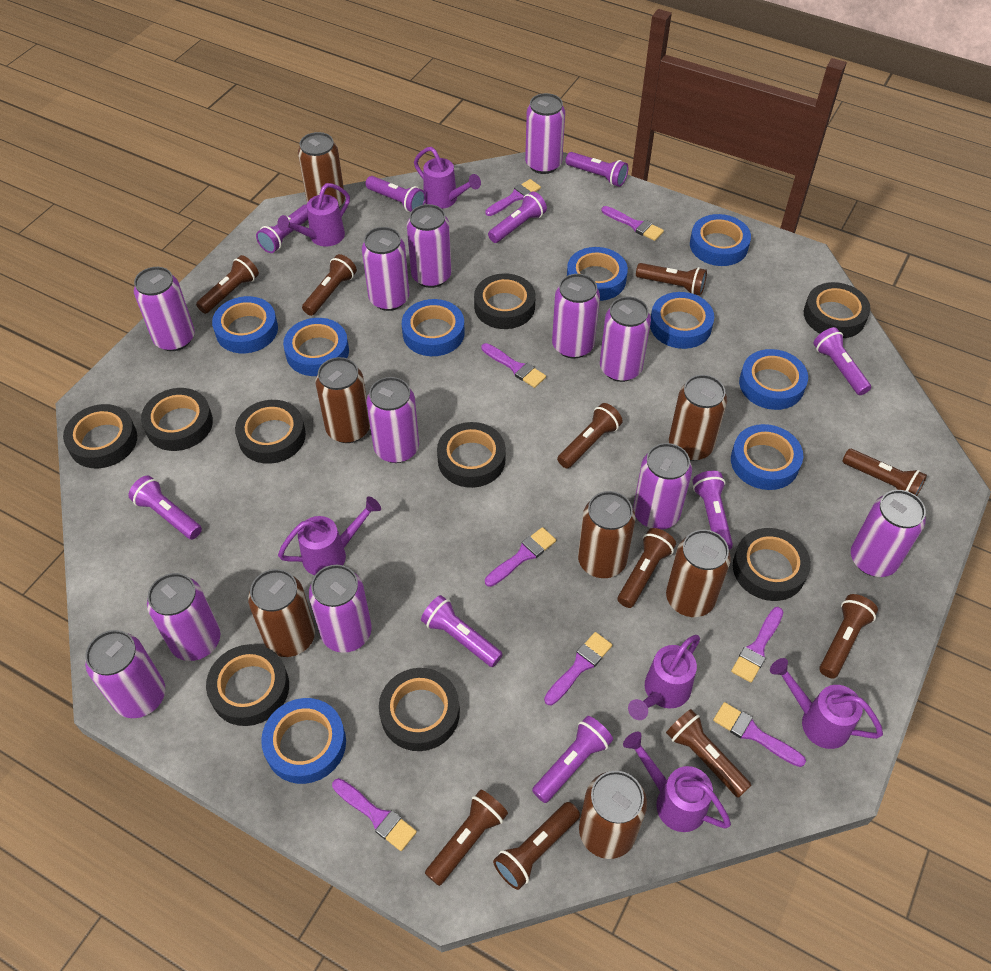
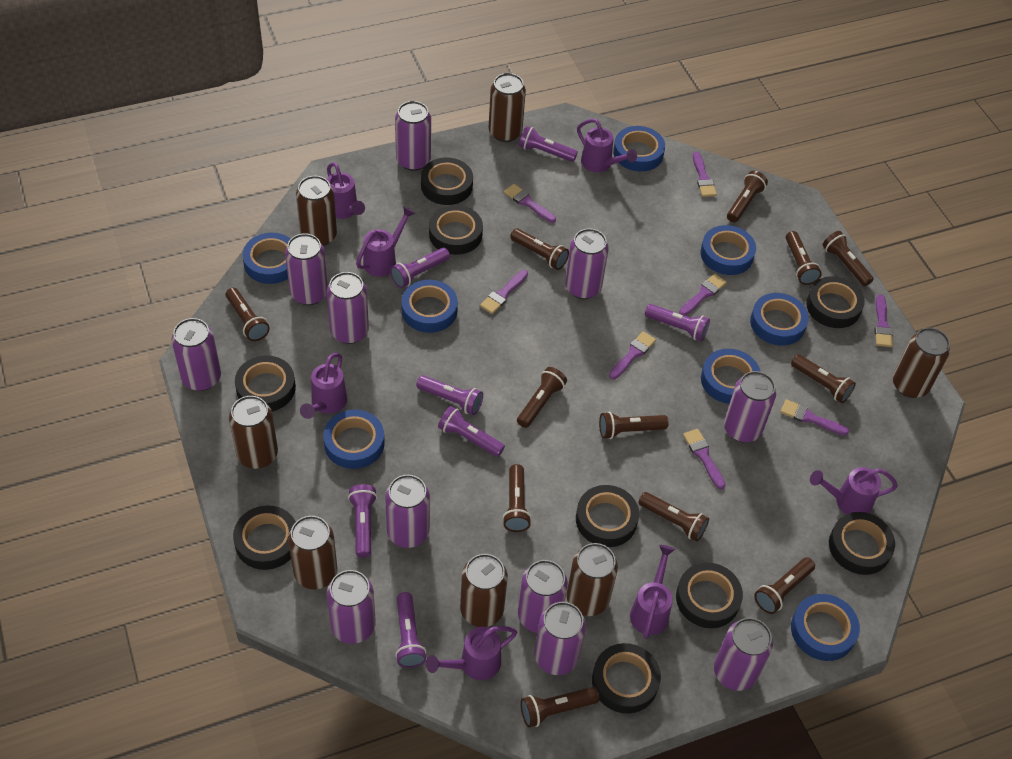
blue tape: [212,296,278,353] [261,698,346,784] [283,318,349,376] [402,299,465,356] [567,247,628,301] [650,292,714,349] [690,214,751,266] [731,424,803,490] [739,349,808,410] = 9 -> [242,233,291,284] [323,410,385,469] [401,280,458,333] [613,126,665,172] [700,225,756,275] [701,349,760,404] [750,293,809,346] [791,594,860,661] = 8
brown flashlight: [196,255,259,314] [302,254,357,316] [425,789,508,886] [493,802,580,890] [557,403,623,469] [618,528,676,608] [636,263,707,296] [666,709,751,798] [819,594,878,679] [842,449,927,496] = 10 -> [226,288,270,341] [502,464,532,532] [510,228,569,270] [517,367,567,428] [520,687,599,727] [599,412,669,439] [639,492,709,542] [727,171,768,223] [754,557,815,614] [786,231,822,285] [791,354,856,403] [823,231,873,286] = 12
purple can: [85,630,165,718] [134,267,195,351] [147,573,220,661] [309,565,372,653] [362,227,409,311] [366,377,419,463] [407,204,451,288] [525,93,565,174] [552,274,600,358] [600,297,651,382] [633,443,692,530] [851,490,926,577] = 12 -> [172,318,221,391] [285,233,328,305] [327,272,369,344] [327,570,376,644] [385,475,430,548] [395,101,431,171] [518,560,568,633] [534,602,586,675] [565,228,609,299] [714,618,773,691] [724,371,776,442] = 11
purple flashlight: [128,476,202,540] [256,205,308,253] [366,176,426,212] [421,595,503,667] [488,192,547,243] [532,716,613,803] [566,152,628,187] [693,471,733,550] [813,327,871,395] = 9 -> [348,484,377,558] [390,248,450,288] [395,592,427,668] [416,375,483,415] [438,406,505,457] [519,126,578,162] [645,304,710,341] = 7
purple watering can: [277,183,350,246] [278,496,381,575] [414,147,481,209] [623,732,731,832] [628,635,700,720] [770,658,883,749] = 6 -> [300,353,347,419] [327,162,365,219] [356,206,416,277] [426,626,517,680] [577,119,637,172] [630,545,675,639] [810,467,898,514] = 7

